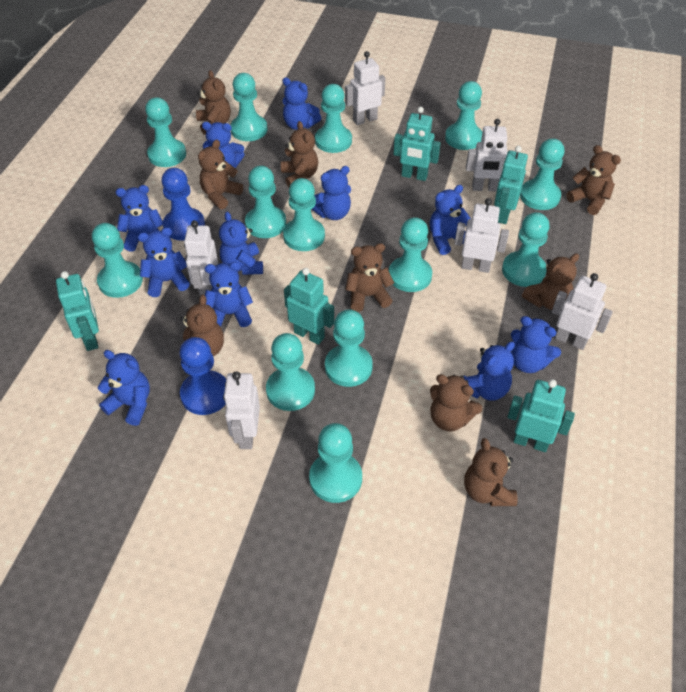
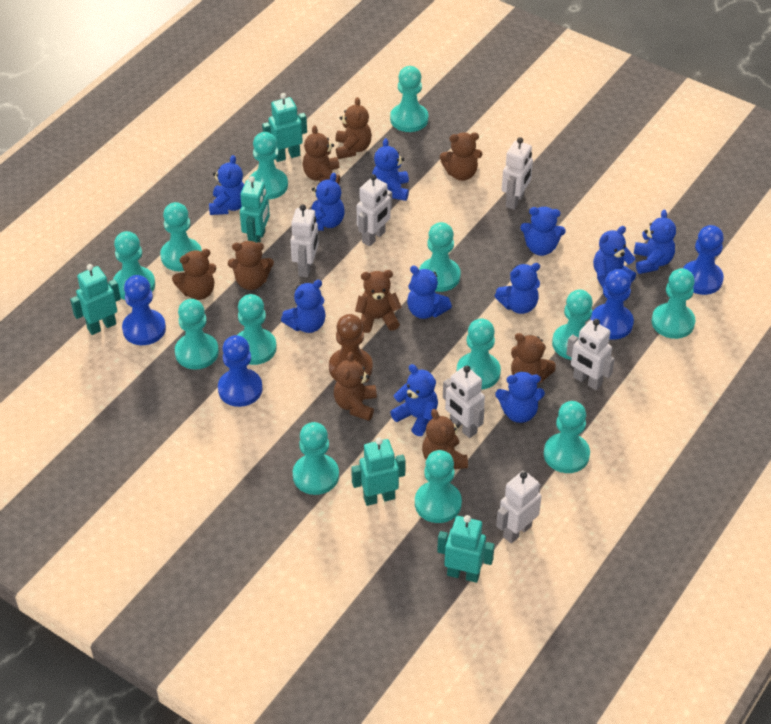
blue pawn: [161,168,205,241] [179,337,226,415] = 2 -> [122,275,166,345] [218,335,263,407] [590,269,634,339] [683,225,724,295] = 4
brown pawn: none = 0 -> [329,314,373,381] = 1

